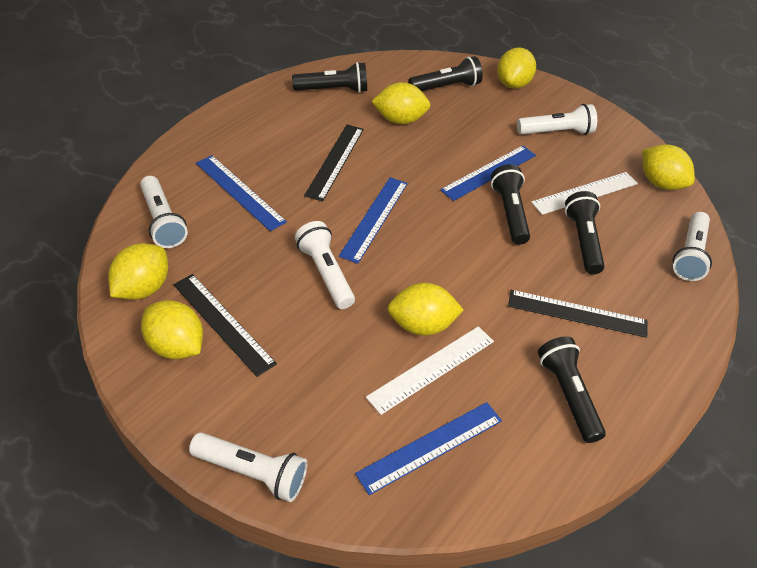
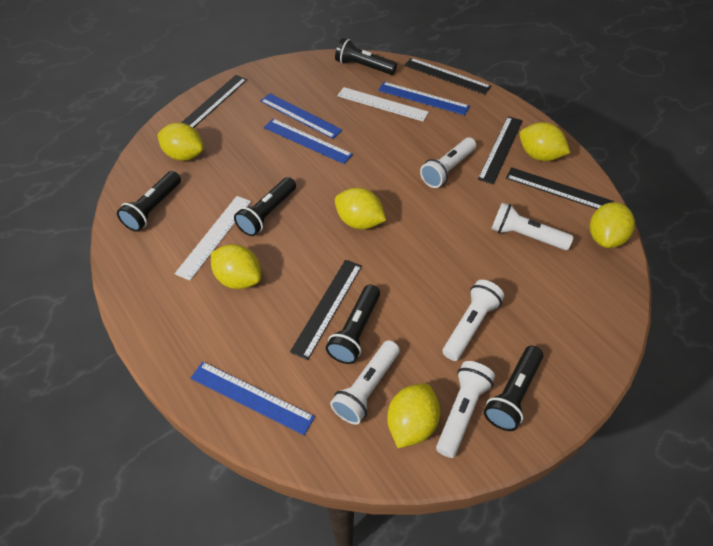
black ruler: [173,274,277,377] [304,125,364,202] [508,290,648,338] = 3 -> [181,75,247,128] [290,260,362,360] [404,58,491,95] [478,116,523,185] [506,167,614,209] = 5

